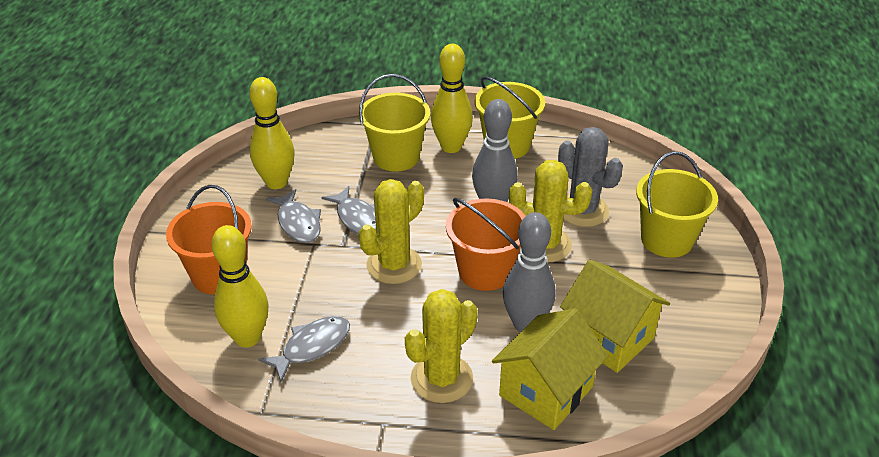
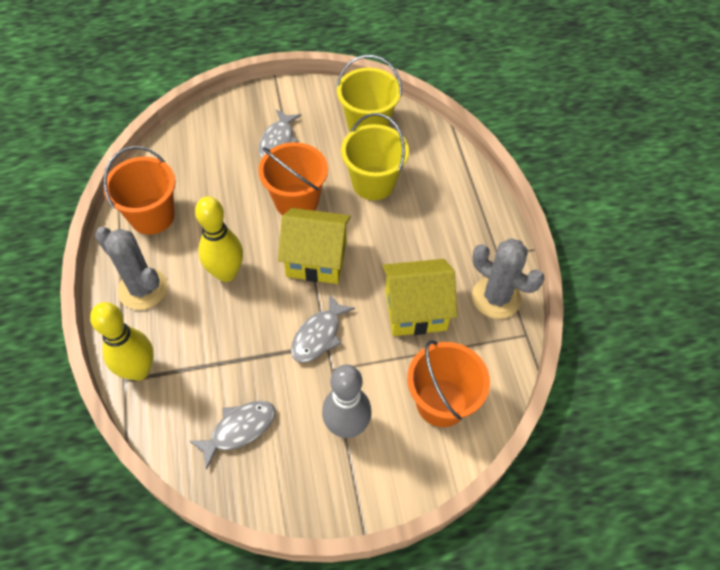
grey bowling pin: [472,99,518,202] [503,212,555,332] = 2 -> [322,364,372,438] = 1
grey cactus: [558,127,623,227] = 1 -> [95,227,168,310] [472,238,545,319] = 2
orange bucket: [166,185,252,295] [446,198,525,291] = 2 -> [103,146,175,235] [258,142,328,215] [407,340,490,427] = 3
yellow bowling pin: [211,225,269,347] [249,77,295,189] [431,44,473,153] = 3 -> [90,302,154,381] [195,196,243,282] = 2
yellow bucket: [359,74,430,172] [474,76,545,159] [636,152,718,258] = 3 -> [336,55,402,131] [341,113,409,200] = 2
yellow cactus: [359,179,424,284] [405,289,478,403] [509,160,592,263] = 3 -> none = 0

